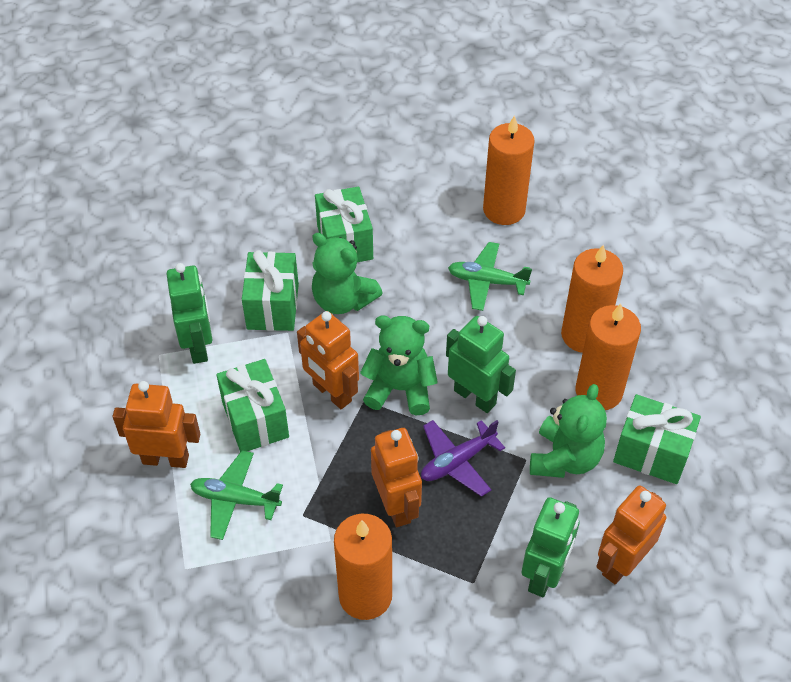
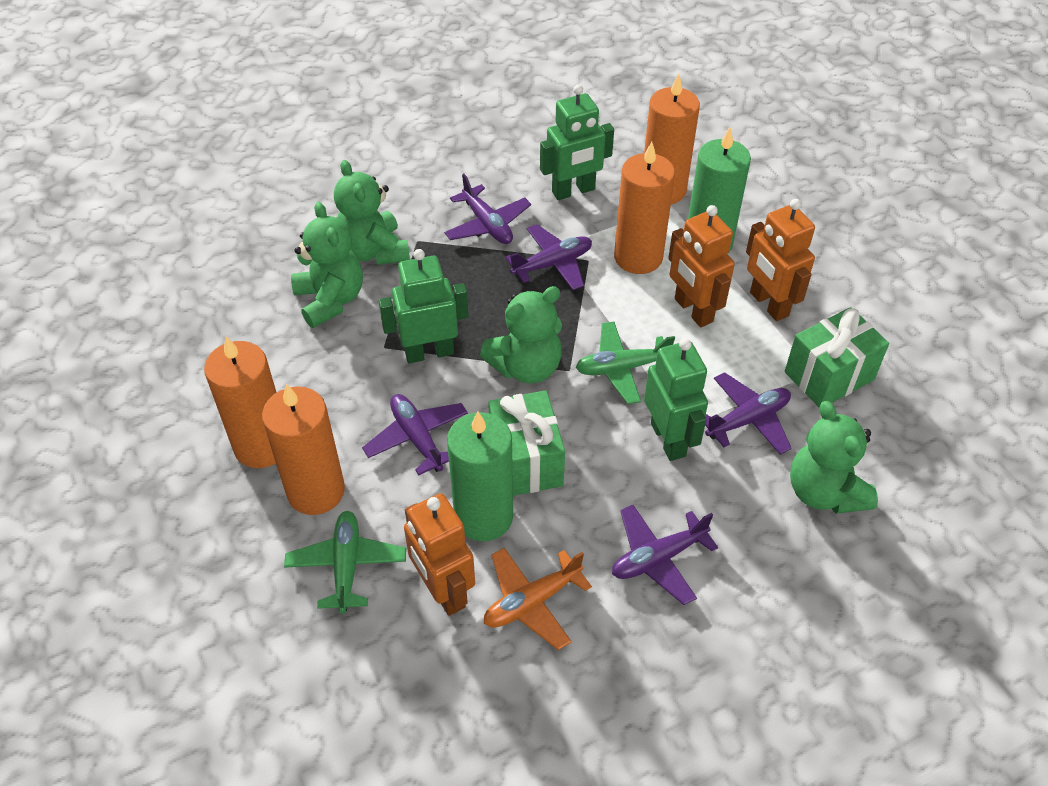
green candle: none = 0 -> [447,412,513,541] [688,127,751,252] = 2
green gift: [216,359,289,452] [242,250,299,331] [315,186,373,262] [613,394,701,484] = 4 -> [488,390,565,496] [785,307,889,408] = 2
green teddy bear: [312,233,383,314] [360,315,438,416] [530,384,607,478] = 3 -> [291,202,363,328] [334,160,410,265] [480,286,562,383] [790,401,878,514] = 4
orange plane: none = 0 -> [484,548,592,650] = 1
orange robot: [112,381,201,468] [297,311,359,409] [371,428,422,527] [596,485,666,584] = 4 -> [404,493,475,616] [668,205,735,327] [746,199,815,321] = 3
purple plane: [421,420,505,497] = 1 -> [362,394,468,475] [444,174,531,244] [505,224,592,290] [612,505,718,605] [705,372,792,455] = 5

